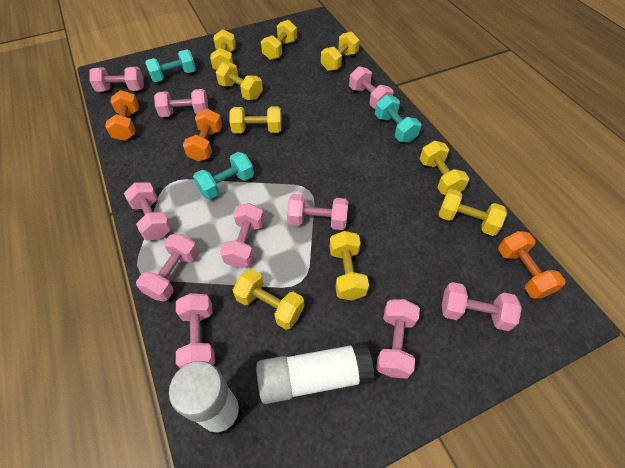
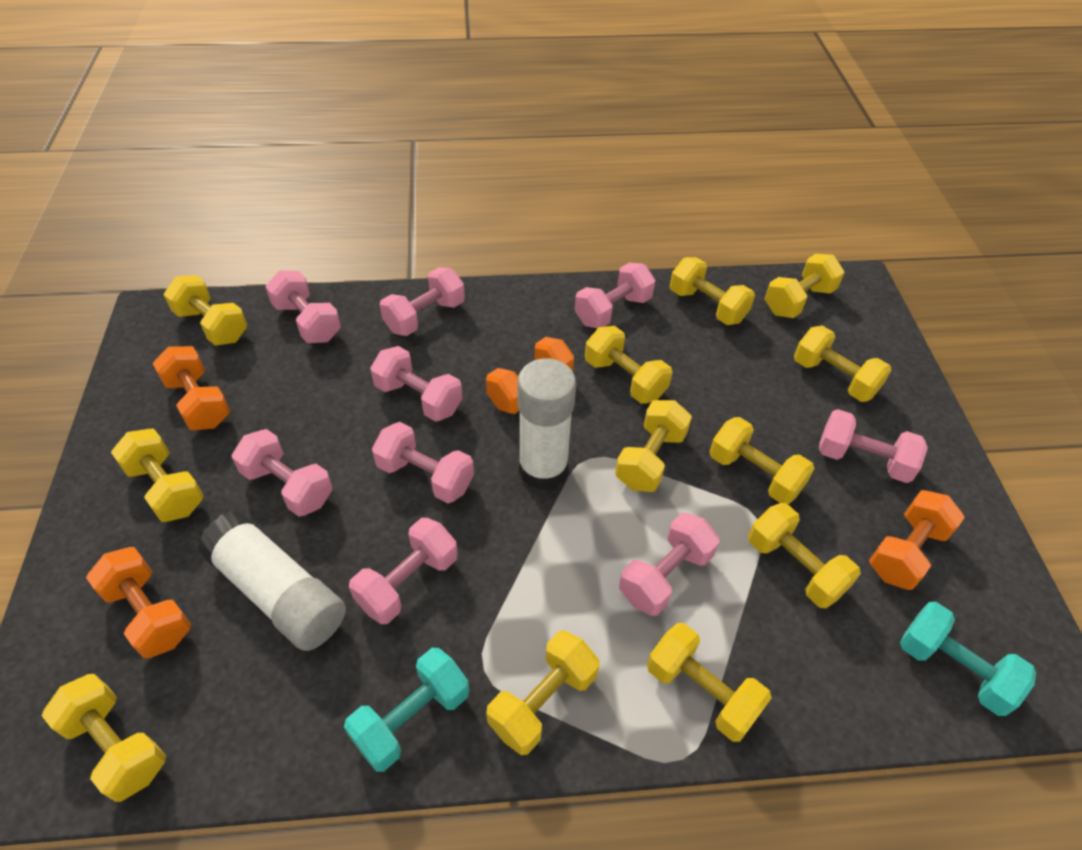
orange dumbbell: [105,90,139,141] [183,109,222,162] [498,231,566,299] = 3 -> [86,547,192,658] [152,346,230,430] [486,337,574,414] [869,490,965,590] = 4
pink dumbbell: [89,67,144,92] [124,182,172,240] [136,234,199,301] [154,89,208,117] [176,293,215,369] [220,203,264,268] [287,194,348,230] [349,66,393,109] [376,299,420,379] [442,282,522,331] = 10 -> [232,429,333,517] [266,270,341,343] [349,518,458,624] [370,346,463,422] [372,422,474,503] [380,267,465,336] [575,263,655,328] [619,513,720,616] [819,409,928,483] = 9
turquoise dumbbell: [145,50,196,82] [193,152,254,200] [375,95,421,143] = 3 -> [344,648,469,772] [900,602,1036,716] = 2
yellow dumbbell: [210,29,236,70] [216,62,263,100] [229,106,282,133] [233,269,304,330] [261,20,297,60] [321,31,359,71] [329,231,369,300] [420,141,469,195] [438,189,507,236] = 9 -> [42,674,166,802] [111,428,204,522] [164,275,247,346] [486,631,600,755] [585,326,673,404] [615,400,692,492] [647,623,772,742] [670,257,755,325] [709,417,815,504] [748,503,861,608] [765,254,845,318] [794,326,891,402] = 12

